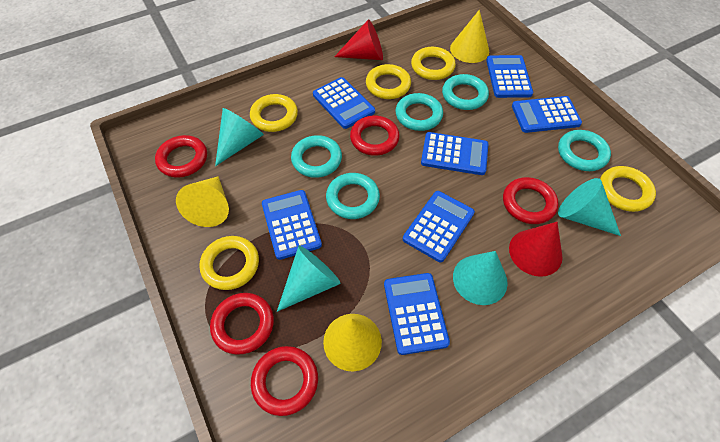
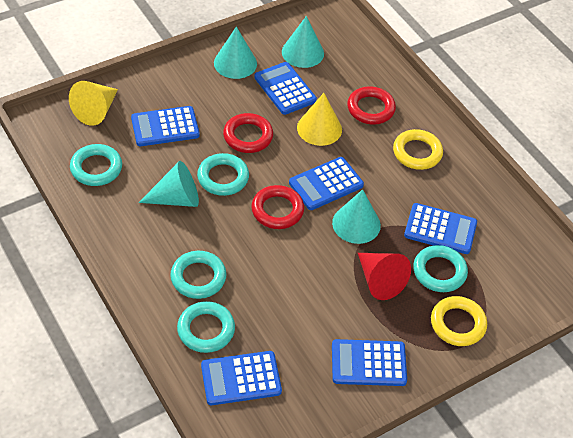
blue calculator: [262,190,322,260] [313,77,375,129] [384,273,450,355] [403,191,475,262] [421,132,488,175] [486,55,533,98] [512,96,582,133] = 7 -> [131,106,200,146] [201,351,282,405] [254,62,317,115] [289,157,364,210] [332,339,407,386] [404,203,477,254] = 6
red cone: [334,19,383,60] [509,222,563,277] = 2 -> [358,253,411,300] = 1
red ring: [155,135,207,178] [210,293,274,355] [251,346,318,416] [350,116,400,156] [503,177,558,224] = 5 -> [223,113,273,153] [252,185,304,229] [347,86,396,125] = 3
yellow cone: [176,176,229,227] [323,314,382,371] [450,10,489,63] = 3 -> [69,81,118,126] [297,93,342,146] = 2
yellow ring: [199,236,259,290] [250,94,298,132] [366,64,411,99] [411,47,456,80] [600,166,656,212] = 5 -> [393,129,443,170] [431,296,487,346] = 2

